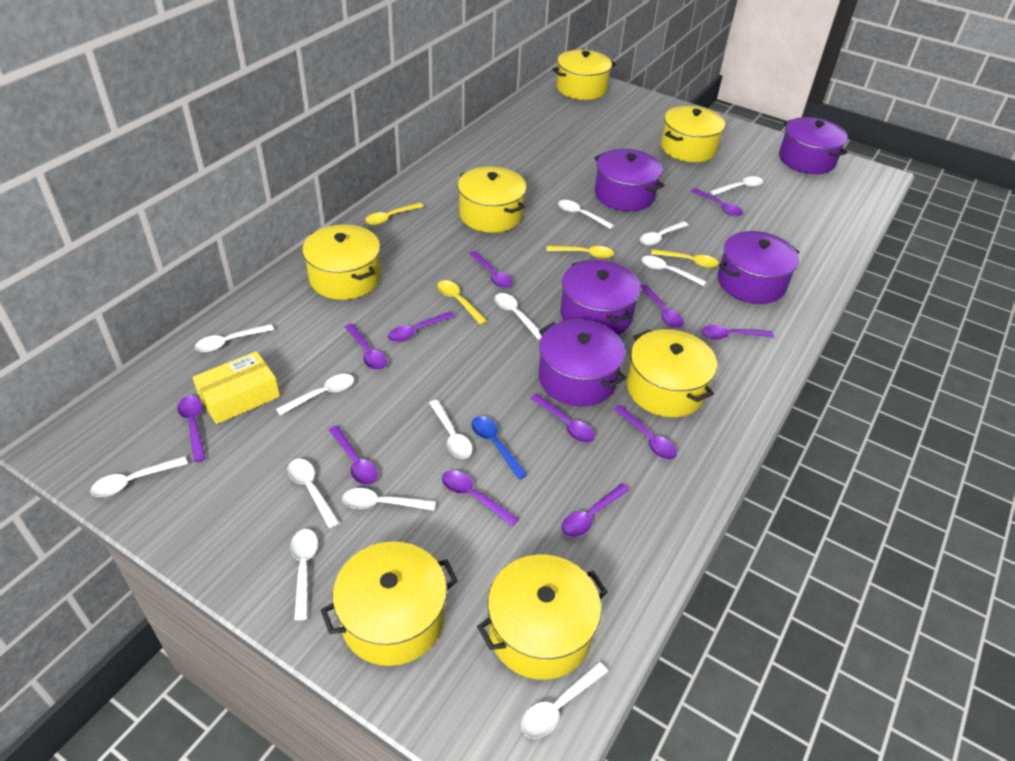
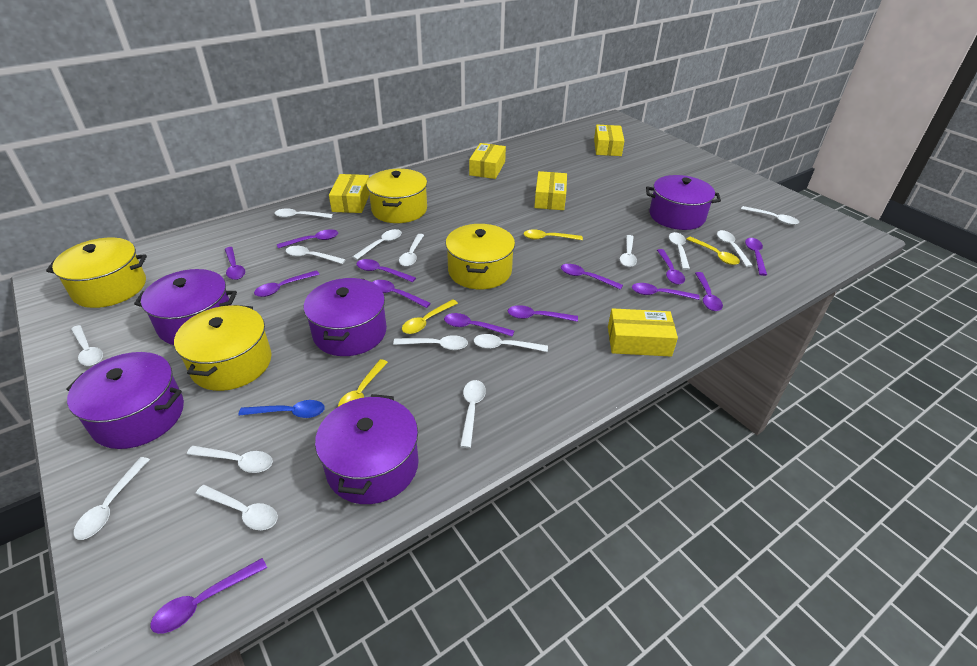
purple spoon: [178,395,206,462] [329,425,378,485] [345,324,387,370] [388,311,455,342] [442,470,519,527] [469,251,513,289] [530,393,595,443] [561,483,630,537] [614,405,677,460] [640,284,684,328] [691,188,743,217] [701,325,774,340] = 12 -> [150,558,267,634] [225,247,245,280] [254,270,320,297] [277,229,338,248] [356,259,416,282] [372,280,431,308] [444,313,514,336] [508,305,578,322] [561,264,623,290] [632,283,700,300] [657,249,685,285] [695,272,723,311] [745,238,767,276] = 13
white spoon: [90,456,188,497] [195,324,274,352] [276,374,354,415] [287,459,339,528] [290,529,318,620] [342,488,435,511] [429,400,472,459] [495,293,542,340] [521,662,608,739] [558,200,615,229] [640,221,689,245] [642,256,707,286] [710,176,763,195] = 13 -> [71,325,103,366] [73,457,150,540] [187,446,273,473] [196,485,278,530] [274,208,333,218] [286,246,346,264] [352,229,402,260] [393,335,468,350] [399,234,424,267] [460,380,486,448] [474,334,548,352] [620,235,637,267] [669,232,690,270] [717,230,753,267] [741,206,799,225] = 15
yellow box: [193,351,280,424] = 1 -> [329,174,369,213] [469,143,506,179] [534,171,567,210] [594,125,624,156] [608,308,678,357] = 5
yellow pot: [302,225,381,300] [321,542,458,666] [458,166,527,233] [477,554,608,680] [552,50,616,100] [627,329,717,417] [661,106,725,162] = 7 -> [46,238,147,308] [174,305,272,391] [367,169,427,223] [445,224,515,289] = 4

